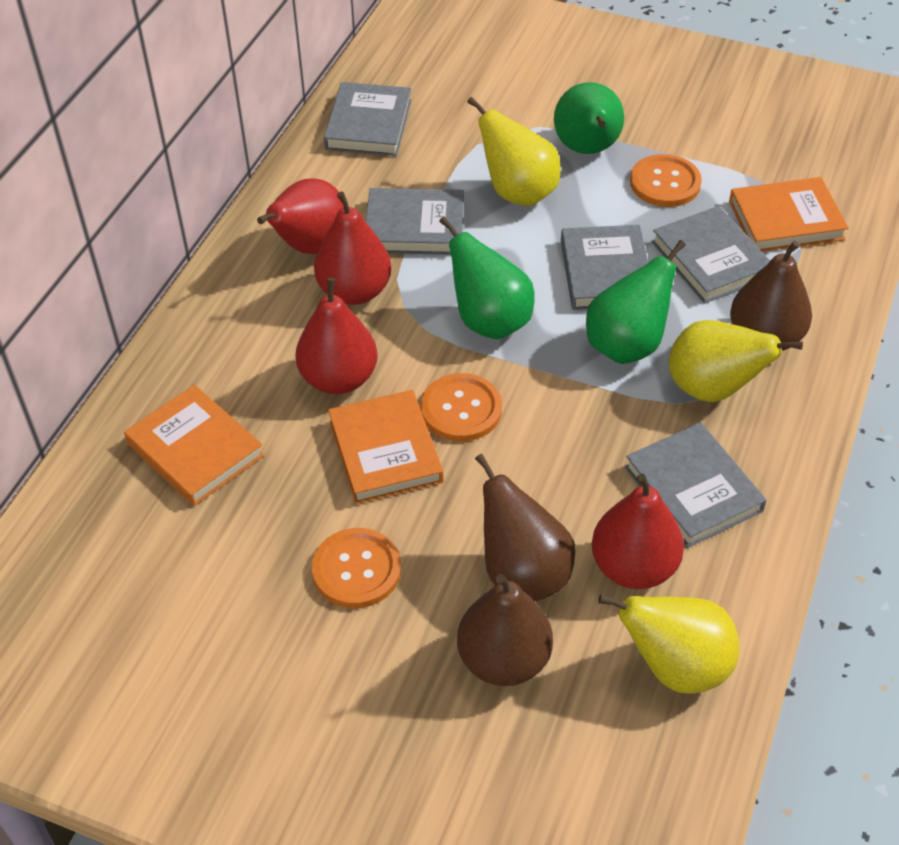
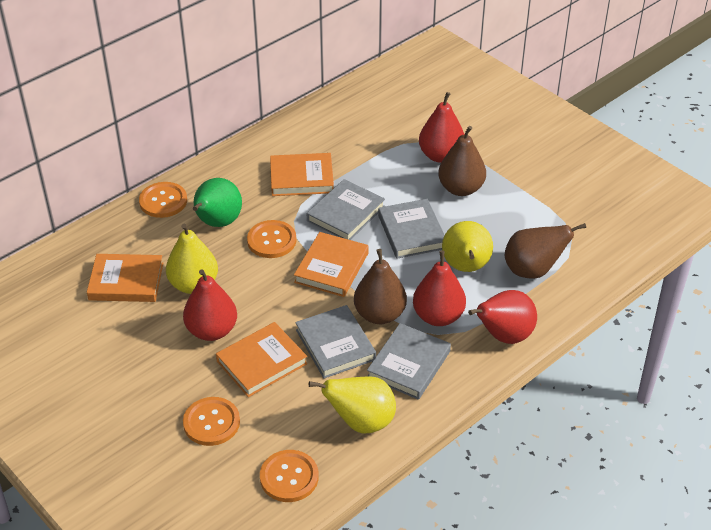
green pear: [439,216,534,339] [554,82,624,154] [586,240,686,364] = 3 -> [193,178,242,227] = 1
grey book: [324,82,412,156] [366,188,464,255] [561,225,648,310] [625,422,767,548] [652,206,770,304] = 5 -> [295,305,376,379] [307,179,385,240] [367,323,451,400] [378,199,444,259] = 4
orange book: [124,385,264,506] [328,390,443,504] [729,177,849,252] = 3 -> [87,254,163,302] [216,322,308,397] [270,153,334,196] [294,232,369,297] = 4
orange button: [312,528,401,608] [421,373,502,442] [630,154,702,207] = 3 -> [139,182,187,218] [183,397,240,446] [247,220,296,258] [260,450,319,502] = 4

